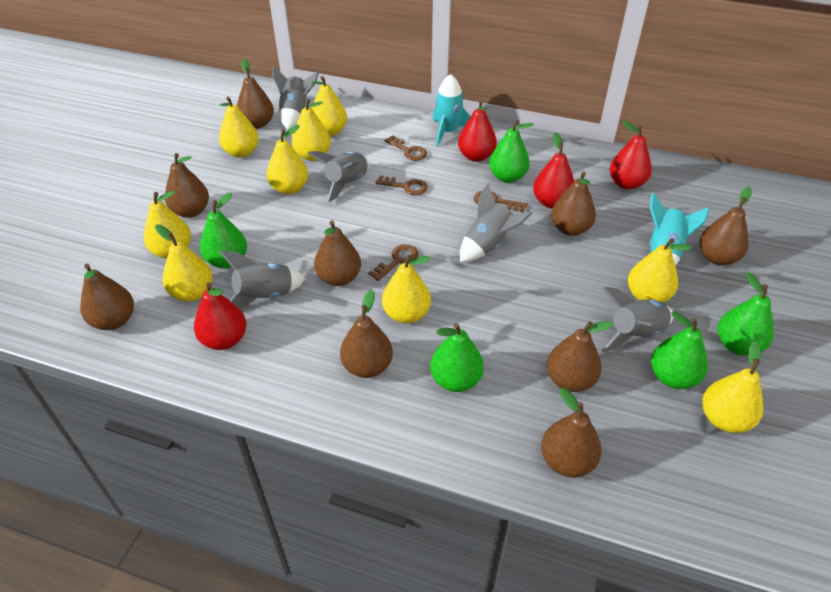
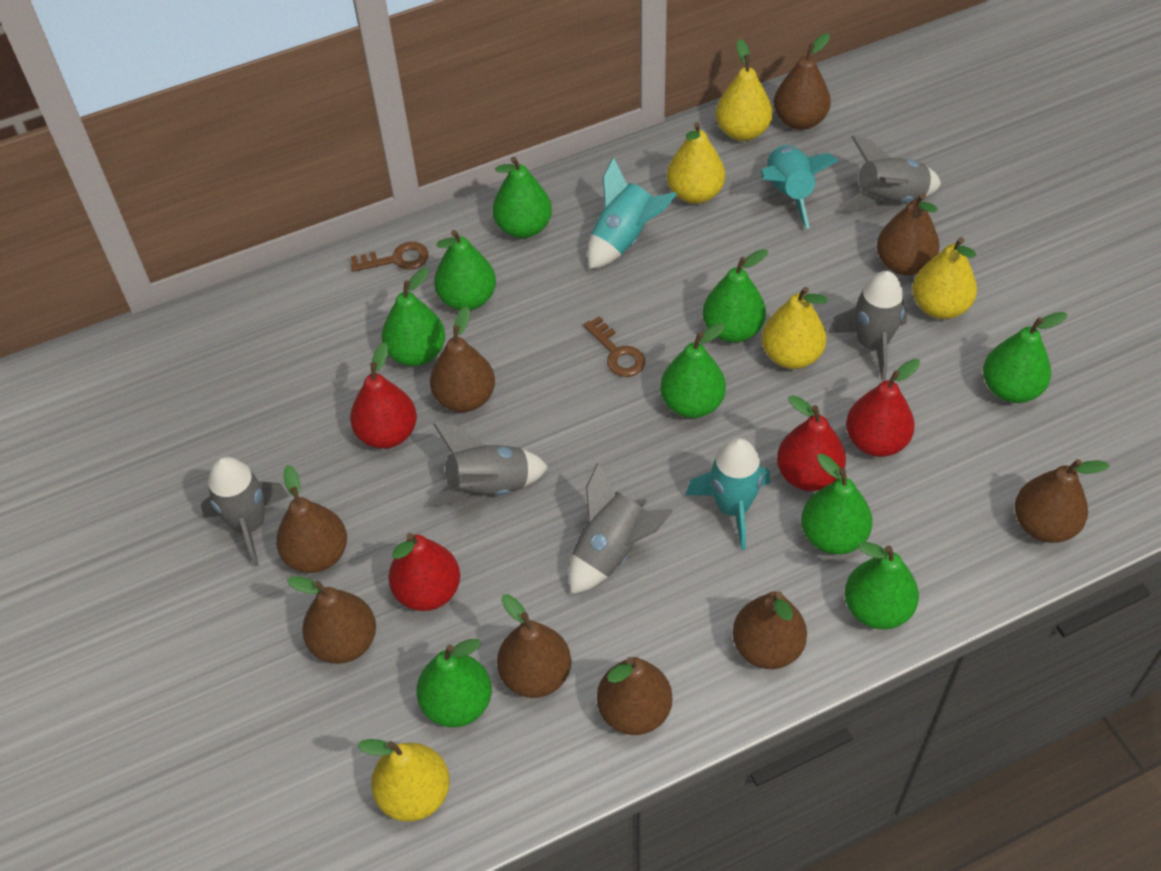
brown key: [369,244,419,281] [376,176,428,195] [385,135,427,161] [474,190,528,212] = 4 -> [351,242,429,272] [584,316,645,377] = 2
green pear: [200,193,247,269] [430,323,484,392] [489,120,534,183] [651,311,708,389] [718,272,774,356] = 5 -> [381,268,445,366] [416,639,492,727] [434,230,496,310] [492,157,552,238] [660,323,726,418] [702,249,768,343] [801,454,873,554] [844,542,919,630] [983,312,1067,403] = 9
turquoise rocket: [432,74,471,146] [649,193,710,266] = 2 -> [587,157,677,269] [686,438,771,550] [760,145,838,229] = 3
yellow pear: [144,191,191,259] [155,224,213,302] [219,97,259,158] [267,125,308,194] [292,99,331,161] [311,76,347,136] [382,255,431,323] [628,238,692,303] [702,341,763,433] = 9 -> [358,739,450,821] [667,122,725,204] [715,39,773,141] [762,287,828,369] [912,237,977,319] = 5

